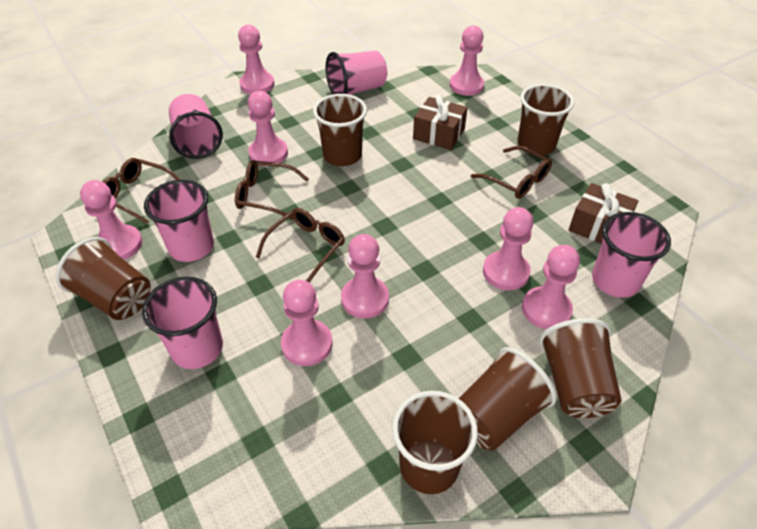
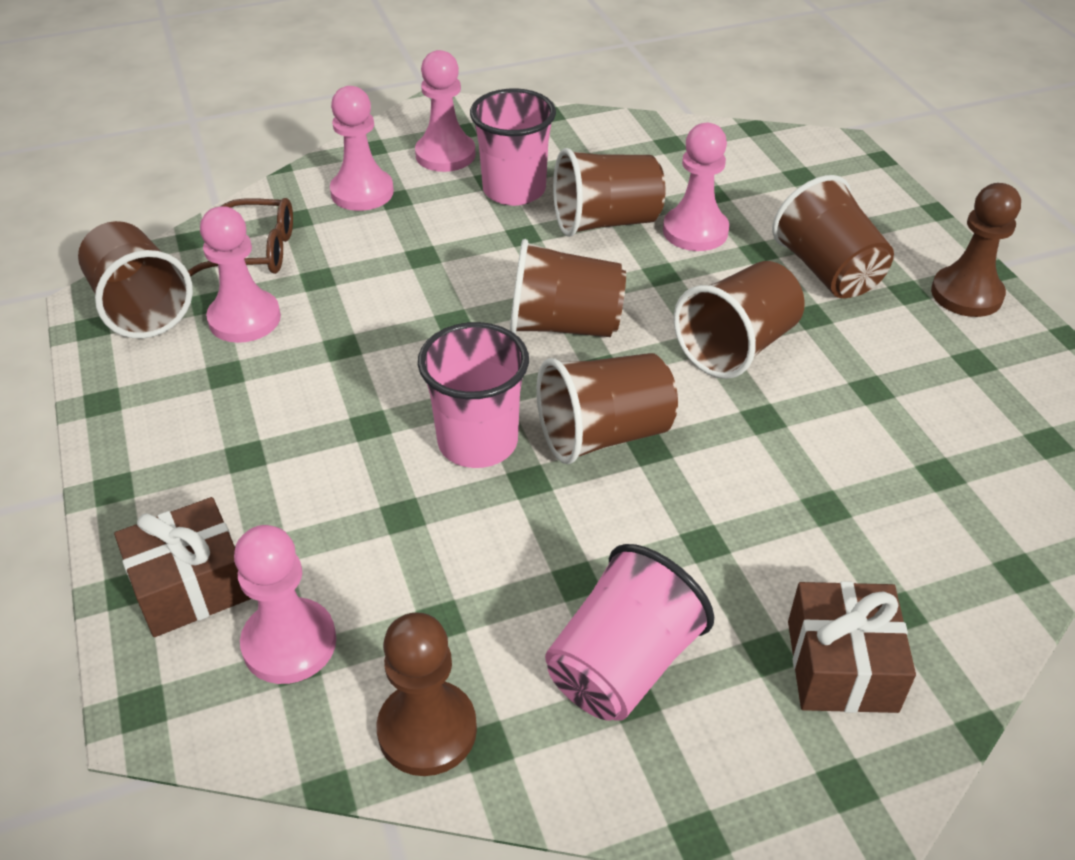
brown glasses: [102,158,180,224] [235,160,309,220] [256,208,345,283] [471,146,552,199] = 4 -> [188,198,293,277] = 1
brown pawn: none = 0 -> [377,612,477,776] [931,183,1021,317] = 2
pink cup: [142,277,223,369] [144,180,214,262] [169,94,223,159] [326,51,387,95] [592,212,671,298] = 5 -> [418,322,529,468] [470,88,556,206] [545,544,714,721] = 3
pink pawn: [80,180,142,260] [238,25,274,94] [248,91,288,166] [281,280,333,366] [341,234,389,318] [450,26,484,96] [483,207,534,290] [522,245,580,329] = 8 -> [200,206,281,343] [234,525,336,684] [330,86,394,211] [415,50,476,172] [663,123,729,251] = 5

